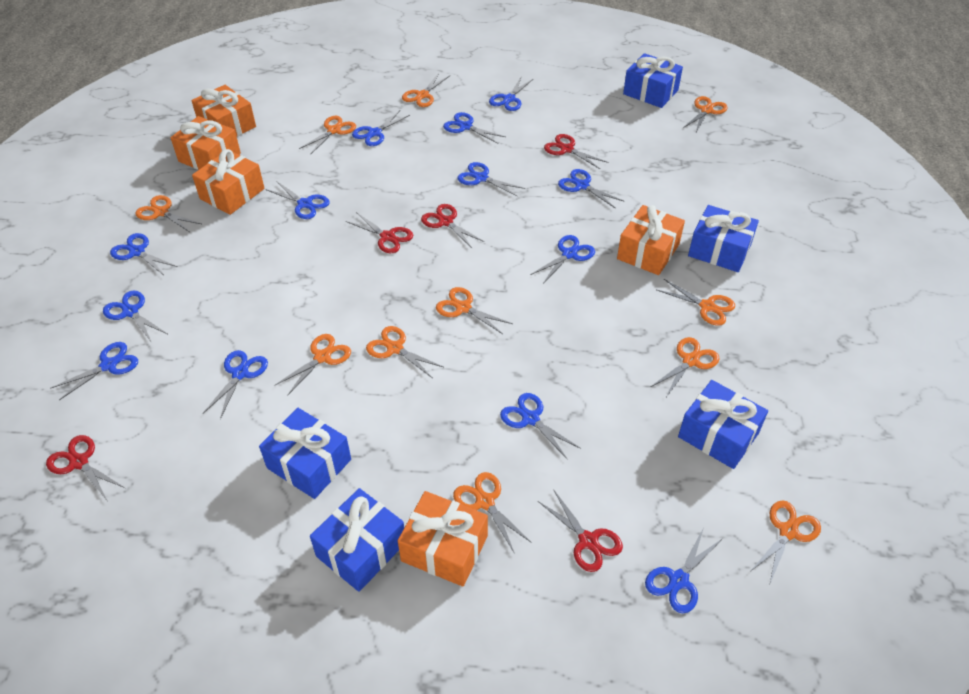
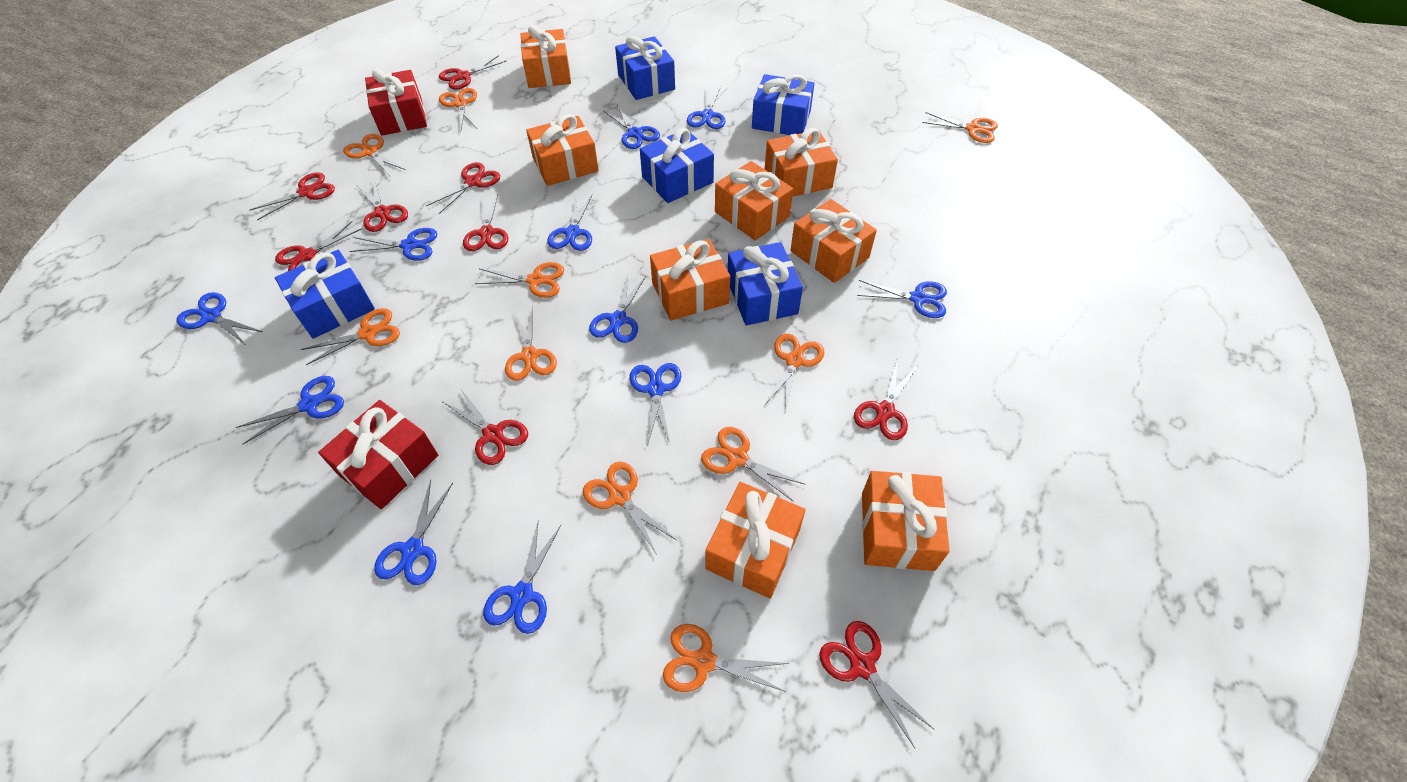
blue scissors: [50,342,138,400] [103,291,167,343] [110,233,177,275] [203,350,268,419] [265,181,330,219] [352,111,410,146] [443,112,505,144] [457,162,525,197] [489,77,534,111] [500,393,581,459] [530,235,595,284] [558,169,625,209] [645,527,723,613] = 13 -> [177,292,263,344] [236,376,344,445] [349,228,437,261] [374,480,453,585] [483,522,561,634] [547,195,592,251] [589,273,646,343] [603,105,660,149] [630,363,681,446] [687,87,726,129] [857,280,947,318] = 11
orange gift: [171,116,241,170] [191,85,256,137] [192,149,265,215] [398,491,488,587] [617,205,685,275] = 5 -> [521,25,571,88] [526,114,599,186] [650,239,730,321] [706,482,806,599] [715,161,793,240] [765,128,838,197] [791,199,877,283] [862,471,950,571] = 8
orange scissors: [135,195,201,232] [274,334,351,396] [299,116,356,155] [366,326,443,378] [402,73,450,107] [436,287,513,334] [453,472,532,554] [651,337,719,397] [657,279,735,326] [683,96,728,132] [750,500,821,586] = 11 -> [301,308,400,365] [343,134,406,176] [439,88,477,131] [475,262,564,298] [505,306,557,381] [583,461,676,555] [663,624,789,692] [701,427,806,502] [764,334,824,411] [922,112,998,143] = 10
red gift: none = 0 -> [318,400,438,509] [365,69,427,136] = 2
red scissors: [46,435,125,500] [346,212,413,253] [421,204,485,249] [538,489,623,572] [544,134,608,169] = 5 -> [249,172,335,221] [275,221,362,271] [357,179,408,232] [426,162,500,214] [439,55,506,89] [443,388,528,465] [463,194,508,251] [820,621,935,748] [854,361,917,440] = 9

